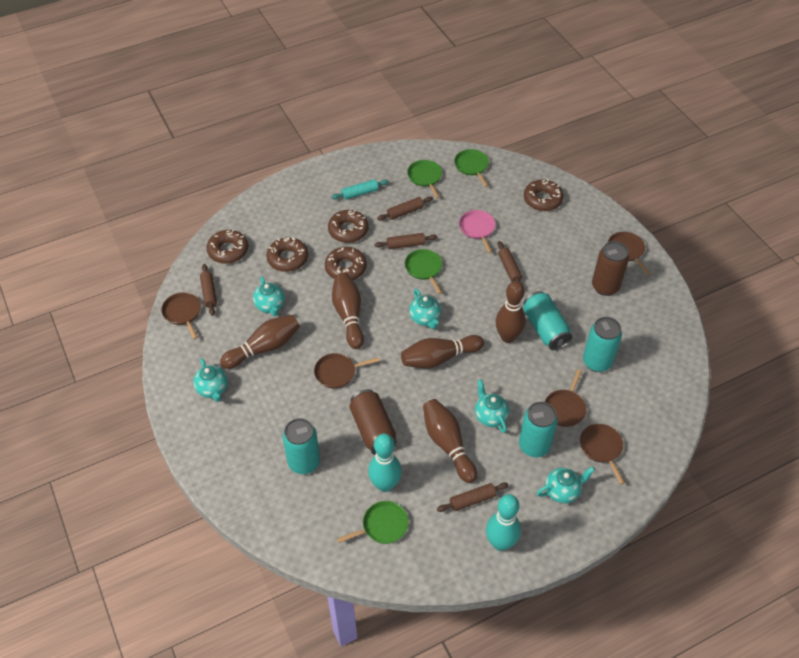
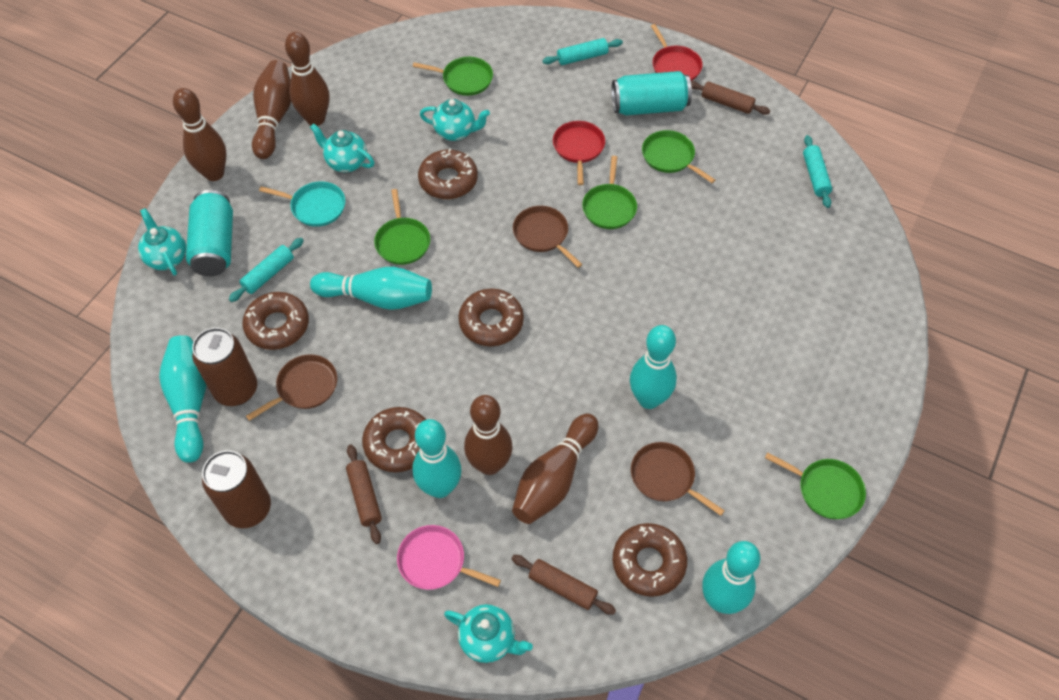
brown pan: [161,292,201,339] [314,353,380,389] [545,369,587,427] [580,424,625,484] [608,232,650,275] = 5 -> [246,354,337,421] [513,206,582,268] [631,442,725,516] = 3
brown rolling pin: [200,264,217,316] [375,233,437,249] [377,196,433,220] [437,483,509,512] [498,241,523,285] = 5 -> [346,444,382,544] [511,555,616,615] [691,81,770,115] = 3
green pan: [337,501,409,544] [405,249,442,294] [407,160,442,199] [454,149,489,187] = 4 -> [374,189,430,265] [413,57,493,96] [582,156,637,229] [642,130,715,183] [765,452,866,519] = 5
red pan: none = 0 -> [553,121,605,185] [651,24,703,81] = 2
turquoise bowling pin: [368,434,402,492] [486,494,521,551] = 2 -> [159,335,207,463] [310,267,432,310] [412,419,462,498] [630,325,677,409] [702,541,760,614] = 5
turquoise can: [282,418,320,474] [519,402,558,457] [523,291,572,350] [583,317,622,372] = 4 -> [186,190,233,276] [612,71,692,116] = 2
turquoise pan: none = 0 -> [259,181,345,227] = 1
turquoise rolling pin: [331,179,389,200] = 1 -> [229,238,304,302] [542,38,623,65] [803,135,832,208] = 3
turquoise teapot: [193,358,228,402] [253,276,285,316] [409,289,441,329] [475,379,509,433] [537,466,595,503] = 5 -> [138,208,186,276] [310,123,374,172] [420,99,490,141] [444,604,533,663] = 4

